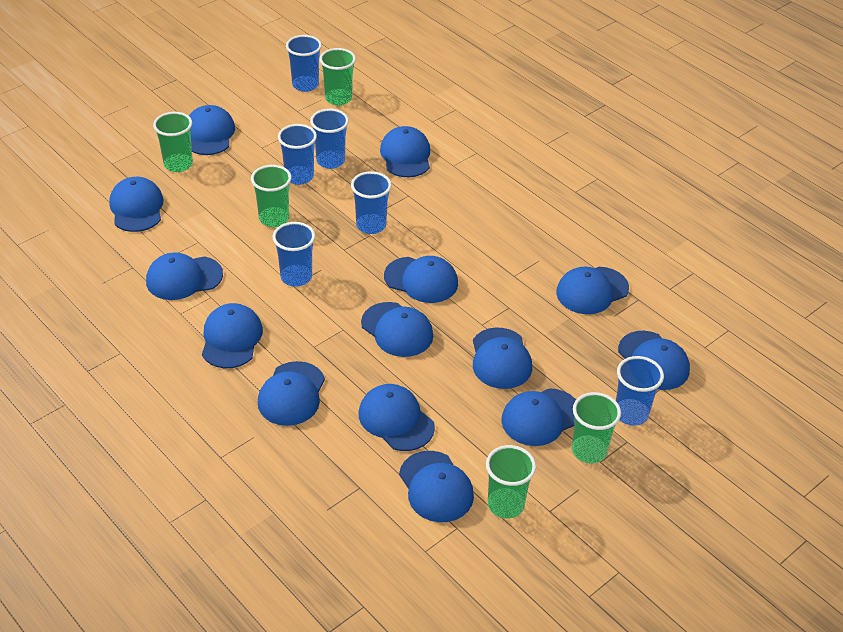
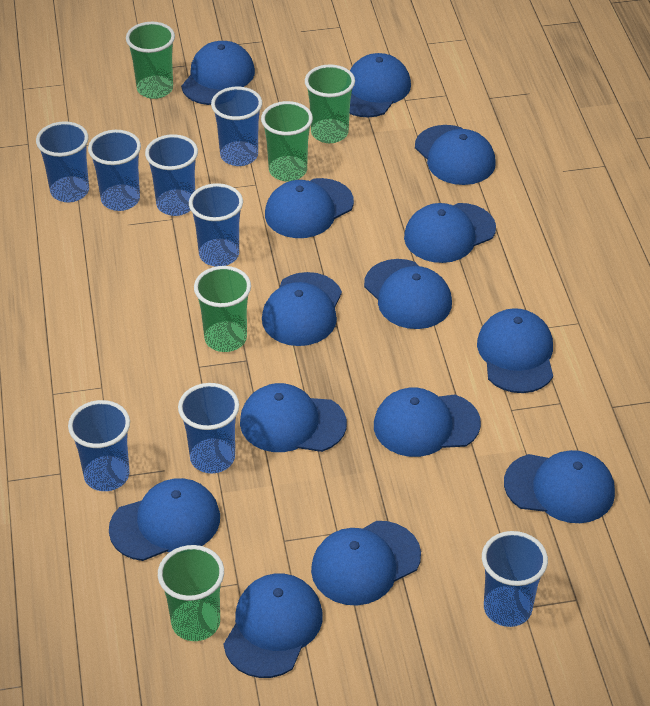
blue cup: [273,222,315,287] [278,124,317,185] [286,35,322,92] [310,109,349,169] [351,171,392,234] [616,356,664,426] = 6 -> [36,121,89,203] [68,400,130,491] [88,130,141,211] [145,134,198,216] [178,383,239,473] [189,183,243,266] [211,87,262,166] [482,531,548,627] = 8

